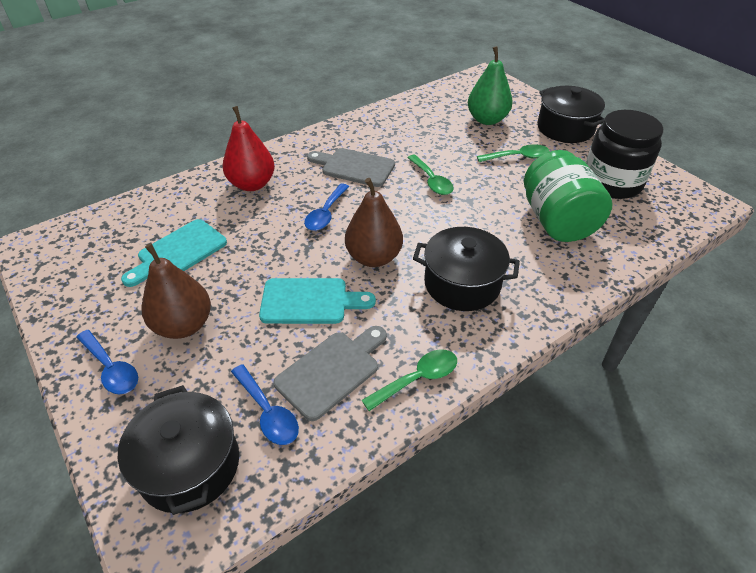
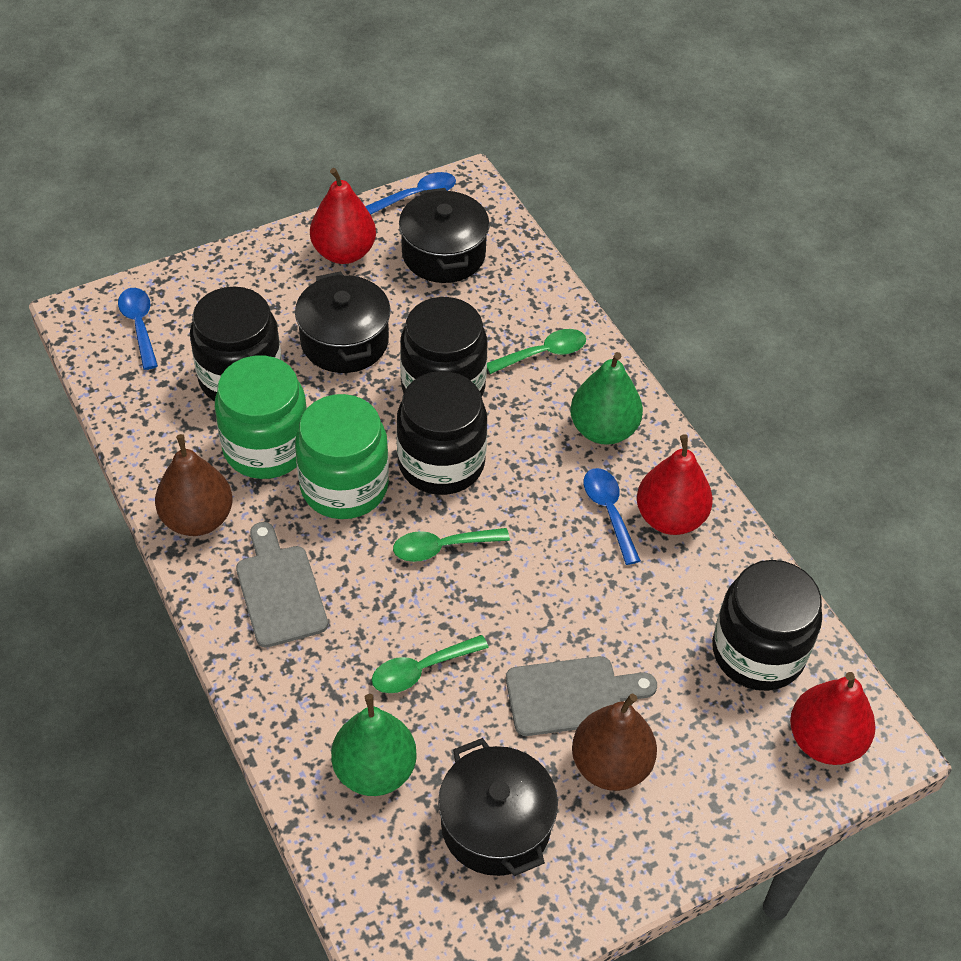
black jar: [586,110,663,199] = 1 -> [190,287,282,401] [397,371,487,495] [400,297,487,396] [712,560,822,691] = 4
green jar: [524,150,613,242] = 1 -> [215,355,307,479] [295,394,389,519] = 2
green pear: [468,46,513,125] = 1 -> [331,694,417,796] [570,352,643,445] = 2
red pear: [223,106,275,191] = 1 -> [310,168,376,264] [637,434,713,535] [790,672,876,765] = 3
turquoise cutting board: [121,219,227,287] [259,278,376,324] = 2 -> none = 0

